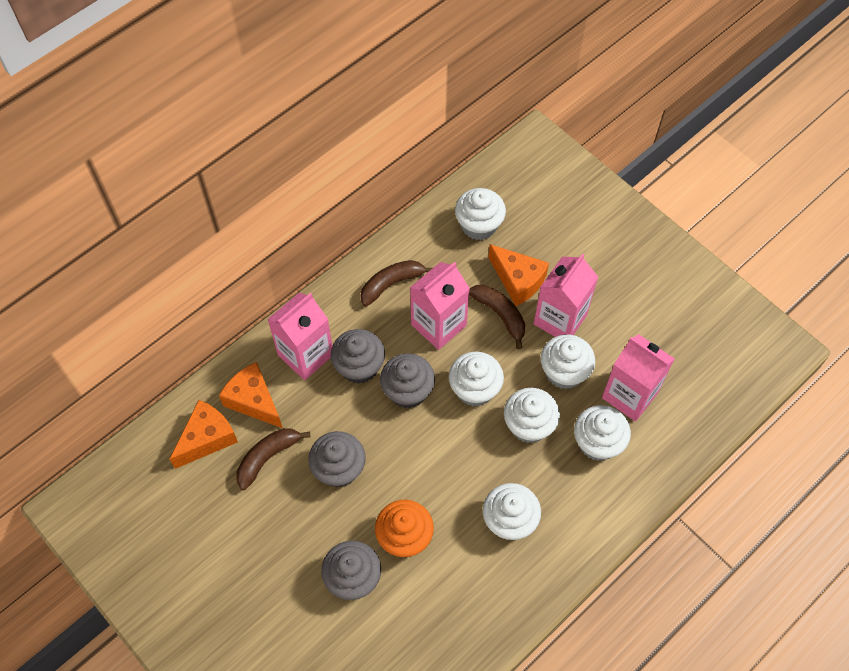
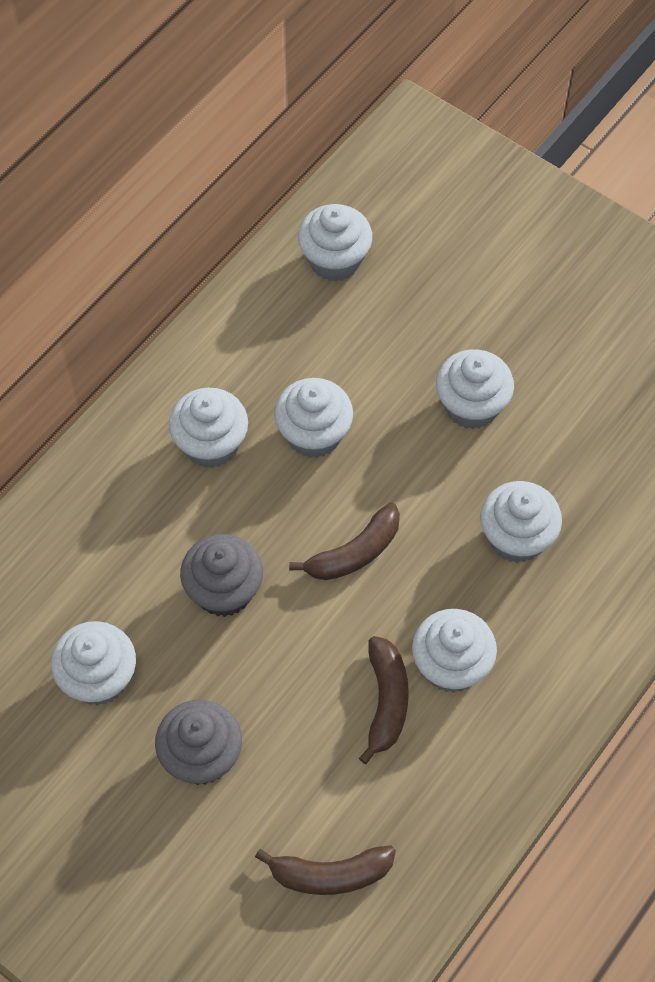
grey cupcake: [308,431,366,488] [321,541,381,600] [331,329,385,384] [380,353,435,408] = 4 -> [155,700,242,785] [180,534,263,617] = 2
orange cheese: [169,400,238,469] [219,362,283,428] [488,244,549,306] = 3 -> none = 0
orange cupcake: [375,500,434,557] = 1 -> none = 0
pink carton: [267,293,332,380] [410,262,470,350] [534,254,598,337] [602,334,675,422] = 4 -> none = 0
white cupcake: [449,351,504,406] [455,188,506,240] [483,483,541,540] [504,388,560,443] [541,335,595,389] [574,405,631,461] = 6 -> [51,621,136,706] [169,388,248,468] [274,378,353,458] [298,204,372,282] [412,609,497,693] [436,349,514,429] [480,481,562,563] = 7

